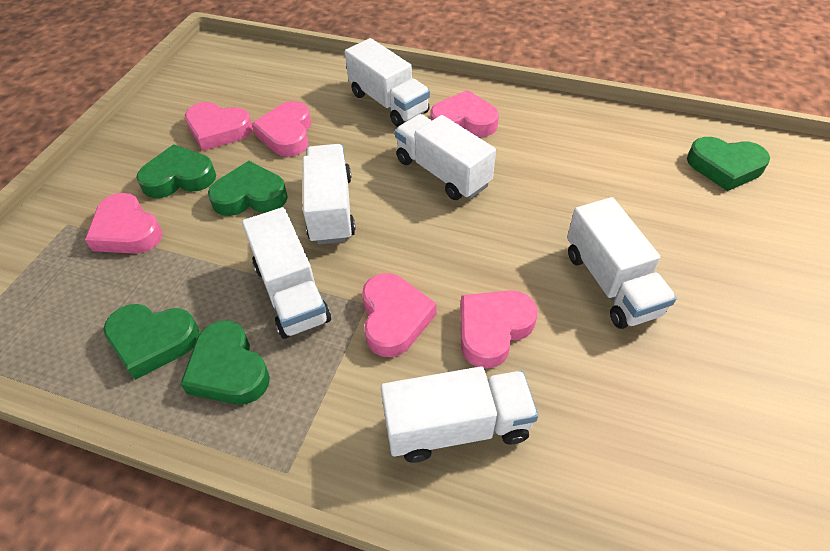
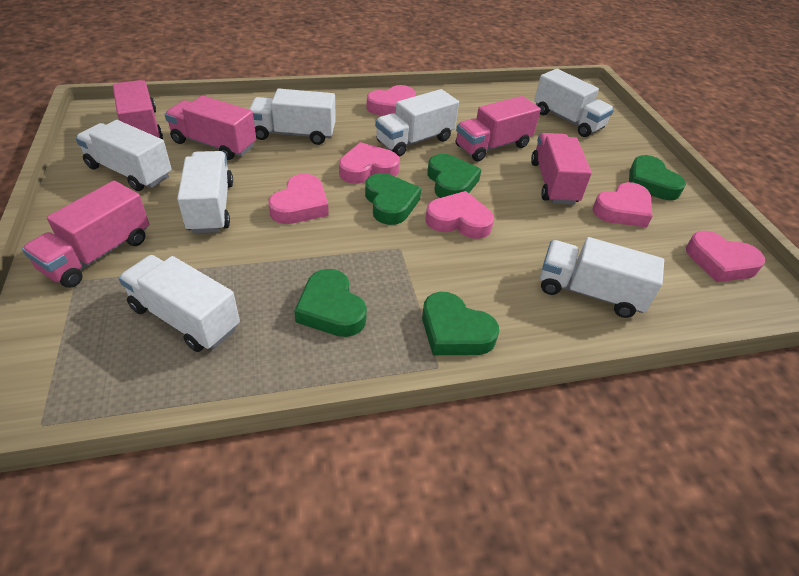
pink truck: none = 0 -> [22,181,149,288] [113,80,163,139] [165,96,256,160] [456,96,541,162] [531,133,592,205] = 5
white truck: [242,207,331,339] [303,144,356,244] [345,38,430,127] [381,366,538,463] [395,114,496,200] [567,197,677,329] = 6 -> [75,120,172,191] [119,255,240,352] [177,151,233,233] [249,89,336,145] [375,89,459,156] [534,69,614,137] [540,237,664,318] = 7

